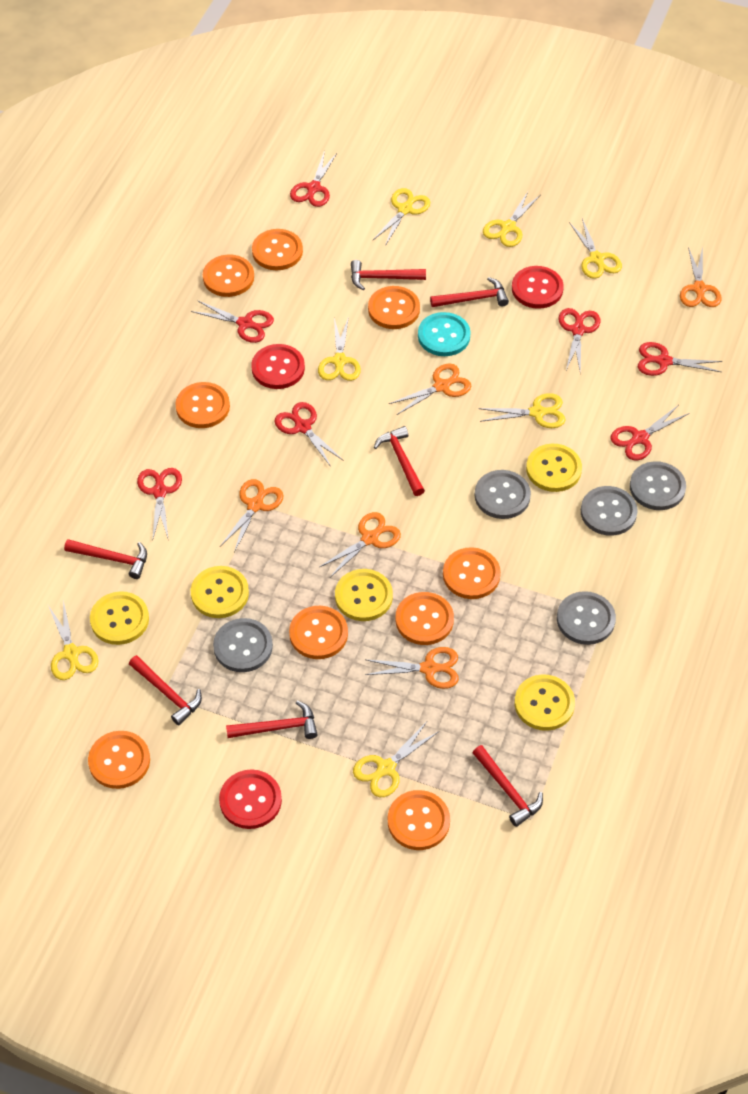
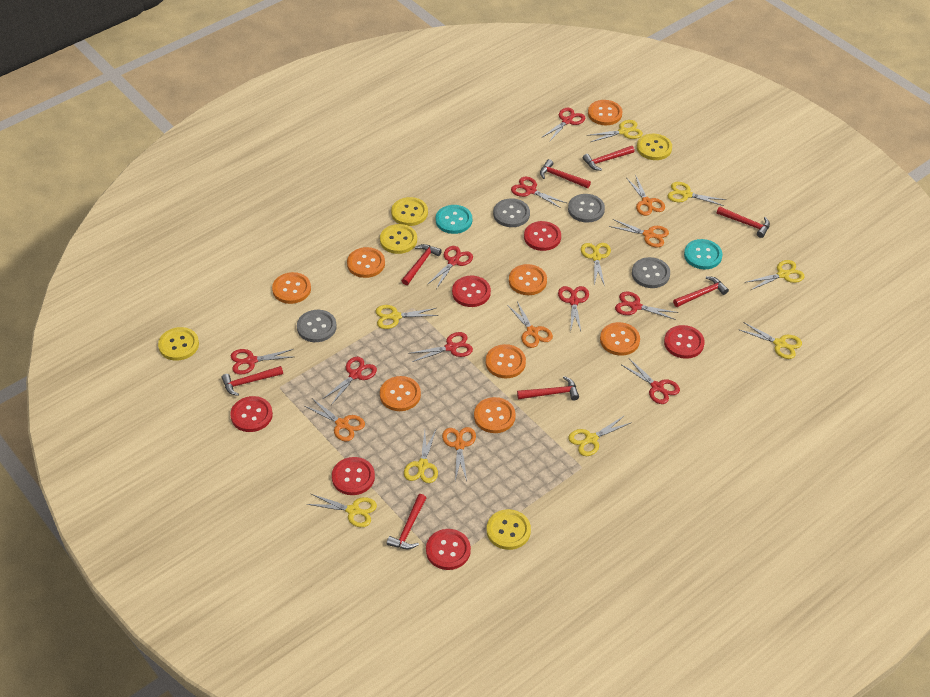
grey button: [213,618,273,672] [475,470,531,519] [557,591,616,645] [581,486,638,536] [630,461,686,510] = 5 -> [297,310,337,342] [493,198,530,227] [568,194,605,223] [632,257,670,288] = 4
orange button: [88,731,150,789] [175,382,230,428] [203,255,254,297] [252,229,303,270] [289,606,348,659] [368,286,420,329] [388,790,450,850] [395,592,454,645] [443,547,501,599] = 9 -> [272,272,311,304] [347,247,385,278] [380,376,421,411] [474,397,516,433] [486,344,526,378] [509,264,547,295] [588,100,623,125] [600,322,640,356] = 8
red button: [219,770,282,829] [251,344,305,389] [512,266,564,309] = 3 -> [230,396,273,432] [332,457,375,495] [426,529,471,570] [452,276,491,307] [524,221,561,251] [664,325,705,359] = 6
red hammer: [64,539,147,579] [129,655,202,726] [226,701,318,739] [351,260,426,290] [374,426,425,496] [430,277,509,307] [472,745,543,827] = 7 -> [221,366,283,396] [387,494,426,549] [402,244,442,285] [517,376,579,400] [540,159,591,188] [583,146,635,171] [673,276,729,307] [717,207,770,238] = 8
red scissors: [137,468,182,541] [191,300,274,343] [274,402,344,467] [290,150,338,207] [558,308,600,374] [610,406,689,461] [638,342,722,376] = 7 -> [231,349,293,375] [323,357,377,405] [408,332,473,362] [427,246,473,289] [511,177,566,208] [541,108,585,142] [558,286,589,332] [615,292,678,320] [622,359,680,404] = 9
turquoise button: [418,312,471,356] = 1 -> [436,205,472,234] [684,239,722,269] = 2
yellow scissors: [48,600,99,680] [318,316,361,381] [353,722,439,797] [373,188,430,246] [478,393,565,428] [483,192,540,247] [569,218,622,279] = 7 -> [307,494,377,527] [376,305,438,329] [404,430,438,483] [568,415,631,456] [581,243,611,286] [587,120,643,142] [667,182,726,206] [738,322,802,359] [747,260,805,290] = 9

